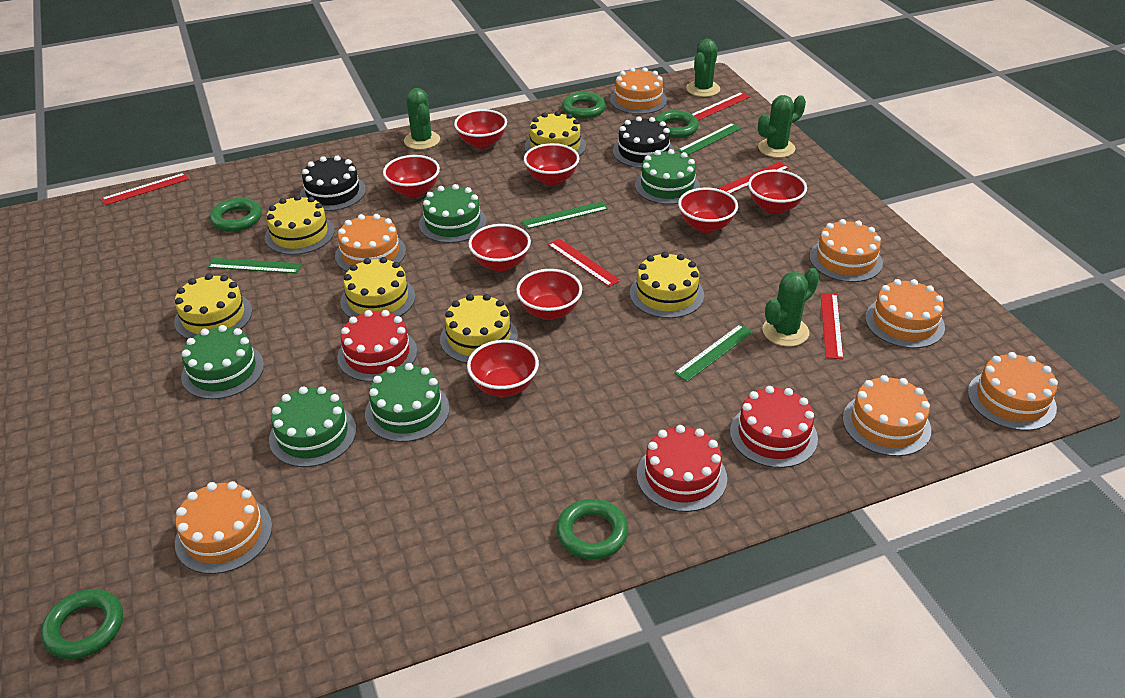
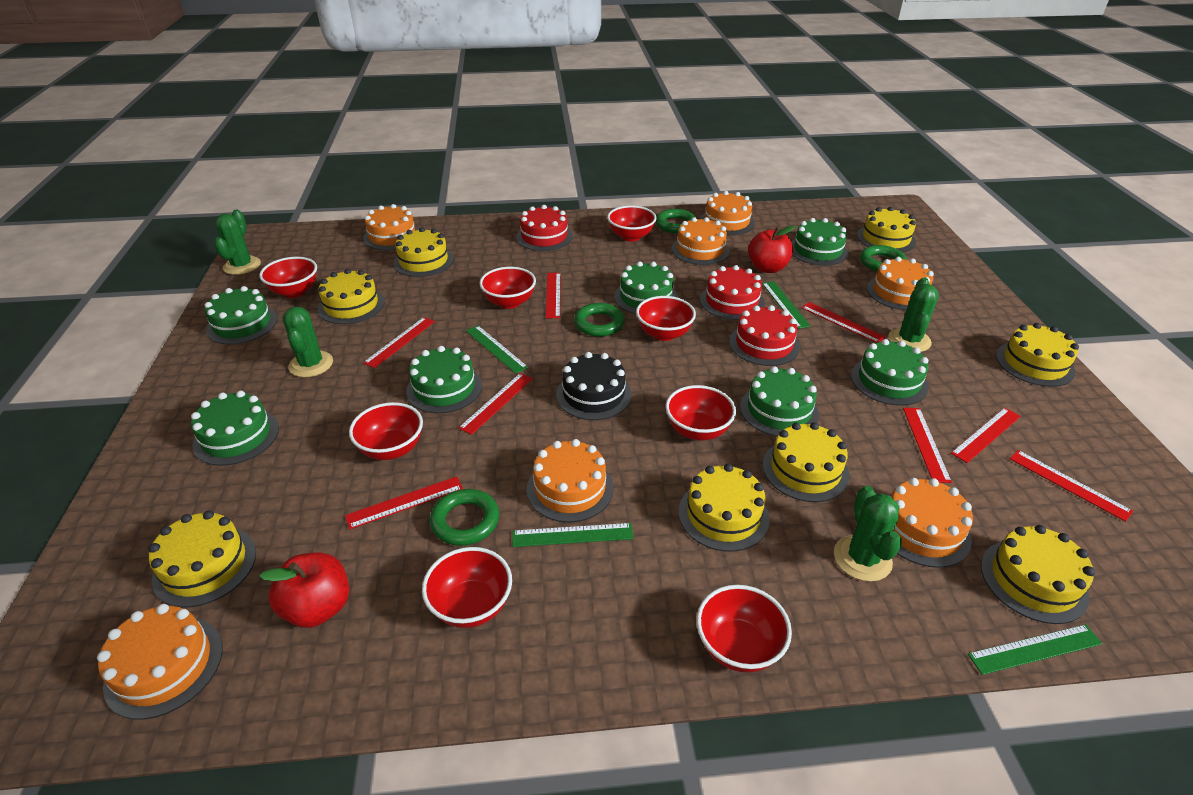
black cake: [300,155,366,211] [613,116,675,168] = 2 -> [556,352,632,420] = 1
green cake: [181,325,264,399] [269,386,356,467] [365,363,450,442] [419,184,487,243] [635,149,700,204] = 5 -> [191,391,279,466] [204,286,278,344] [406,346,482,413] [614,261,678,314] [740,366,819,436] [791,218,848,266] [851,339,929,406] = 7
green ring: [41,589,123,659] [210,198,262,232] [556,499,628,560] [562,92,606,119] [655,110,699,138] = 5 -> [430,489,499,546] [574,303,625,337] [656,209,696,233] [860,245,907,272] = 4
red apple: none = 0 -> [259,553,349,628] [748,225,795,273] = 2
red ruler: [101,173,189,205] [548,239,621,287] [692,92,750,121] [718,162,789,194] [820,293,843,359] = 5 -> [345,476,463,529] [363,317,435,368] [458,373,533,435] [546,273,561,318] [801,302,886,343] [903,408,952,483] [951,408,1021,463] [1010,450,1133,522] = 8
yellow cake: [174,274,252,339] [265,195,335,255] [340,257,415,318] [440,294,518,363] [525,111,586,156] [630,252,704,318] = 6 -> [148,510,256,608] [318,269,385,324] [393,227,454,277] [678,464,770,552] [763,422,849,502] [857,207,916,253] [981,525,1095,624] [996,323,1079,387] = 8

